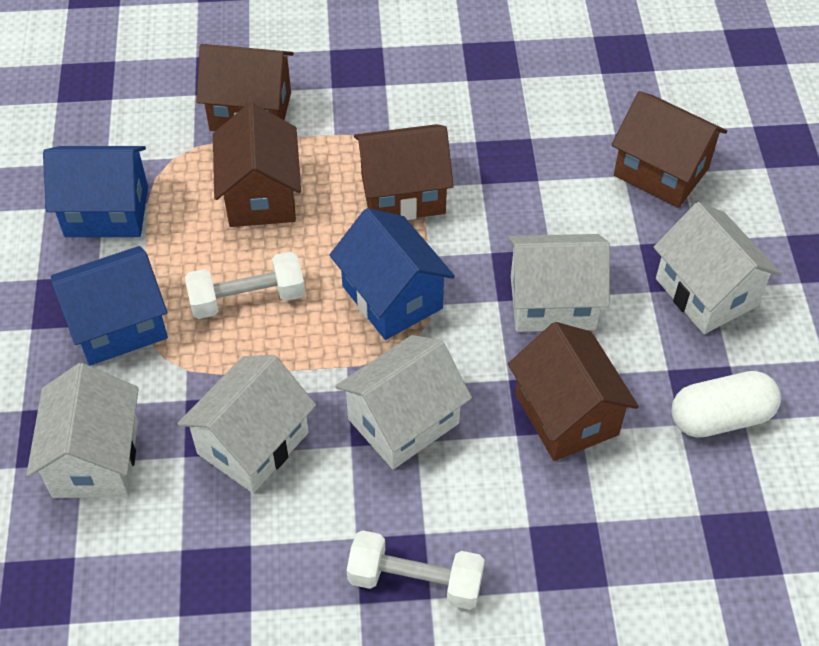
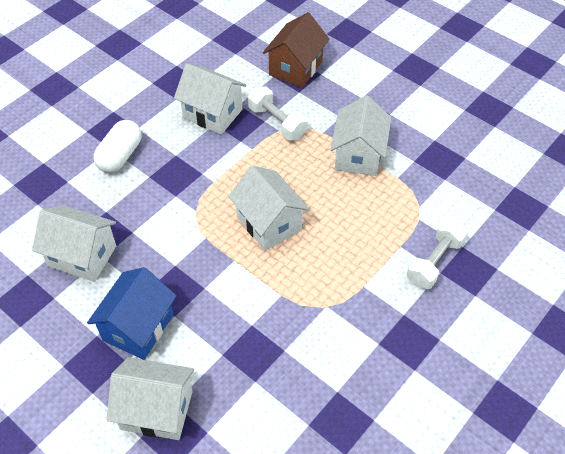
blue house: [43,146,148,237] [51,246,168,366] [329,208,455,340] = 3 -> [87,267,177,360] = 1
brown house: [196,44,294,131] [213,103,301,227] [354,124,454,220] [508,322,639,461] [612,91,727,208] = 5 -> [263,12,330,88] = 1

